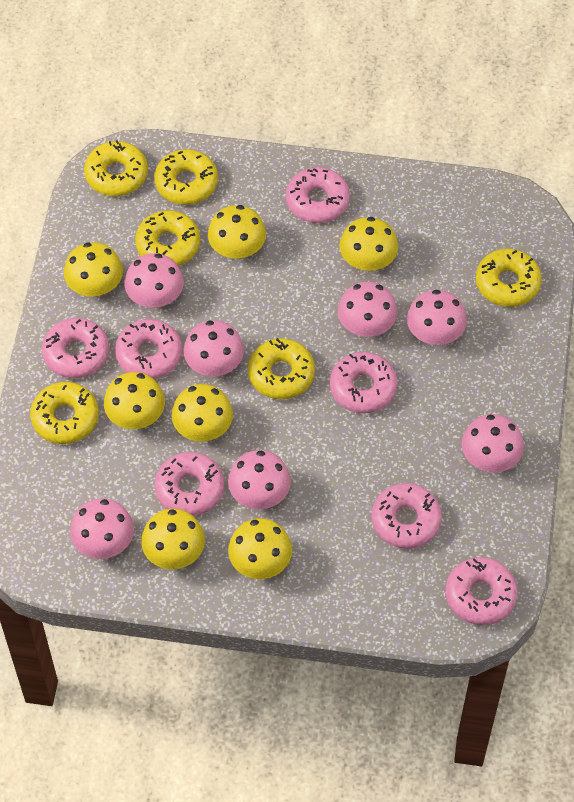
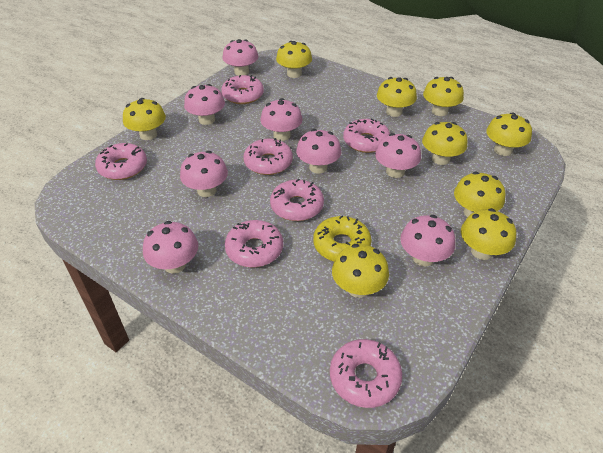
pink mushroom: [70,498,134,559] [125,253,184,308] [183,320,244,376] [228,450,291,509] [338,282,397,337] [407,290,467,345] [462,414,524,473] = 7 -> [143,221,198,274] [180,151,228,197] [184,84,225,125] [223,39,258,76] [260,98,303,141] [296,129,341,174] [375,133,421,178] [400,215,455,266] = 8
yellow donut: [30,382,99,444] [84,140,148,196] [135,210,200,266] [154,149,218,205] [248,338,315,399] [476,248,542,307] = 6 -> [313,216,372,262] = 1
yellow mushroom: [64,242,123,297] [104,372,165,429] [141,509,205,570] [171,384,233,442] [208,205,266,260] [228,518,292,579] [340,217,398,271] = 7 -> [123,98,166,140] [276,41,312,78] [332,244,389,298] [377,77,417,117] [422,122,467,165] [423,77,464,116] [454,172,505,217] [461,208,516,260] [486,112,532,156] = 9

